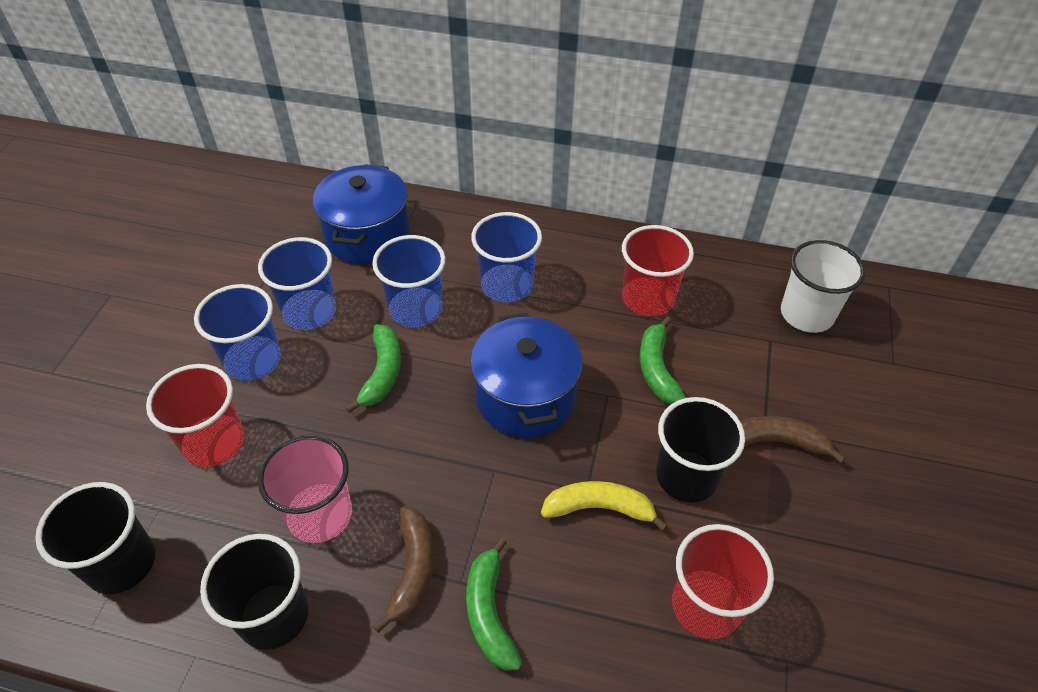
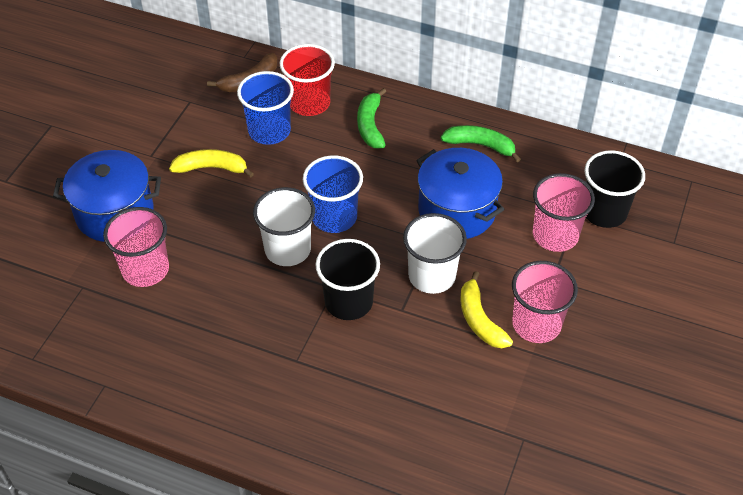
black cup: [35,482,155,594] [200,534,309,650] [656,397,745,503] = 3 -> [315,239,380,320] [584,150,645,228] = 2
blue cup: [194,284,281,381] [258,237,336,330] [372,235,446,327] [471,212,542,302] = 4 -> [237,71,294,145] [303,155,363,233] = 2
brown banana: [373,507,434,633] [740,416,846,463] = 2 -> [207,53,278,92] = 1
green banana: [346,324,401,413] [466,537,522,670] [640,316,686,405] = 3 -> [357,88,386,148] [441,125,521,163] = 2
pink cup: [258,434,352,543] = 1 -> [103,207,169,287] [512,261,578,343] [533,173,595,252] = 3
red cup: [146,364,244,467] [622,225,694,316] [672,524,774,639] = 3 -> [280,44,335,116] = 1
white cup: [781,240,865,333] = 1 -> [253,187,315,266] [403,213,467,294] = 2
yellow banana: [541,481,668,531] = 1 -> [169,149,254,177] [460,271,513,348] = 2

